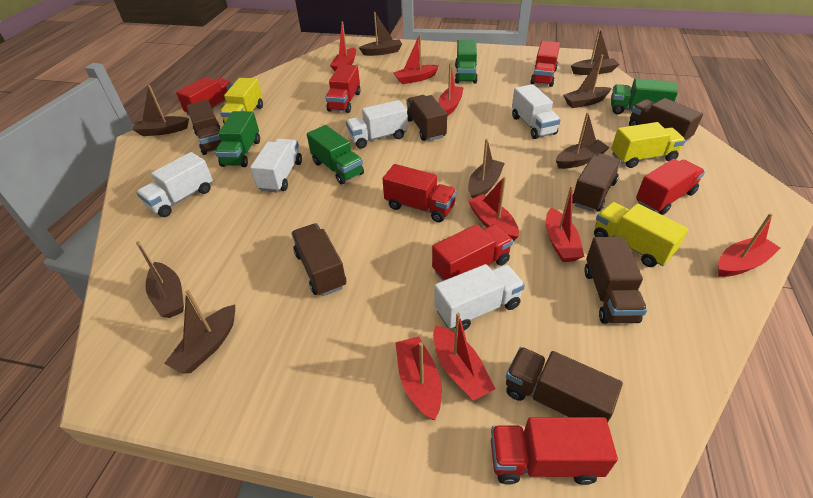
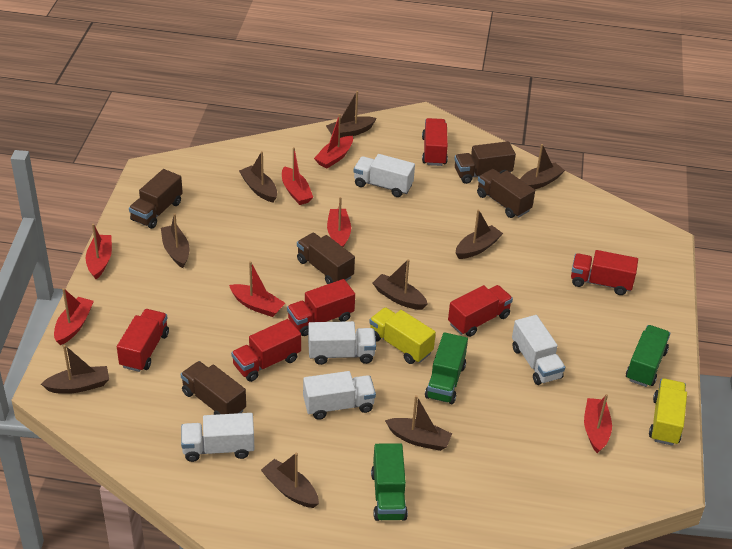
brown boat: [132,85,189,136] [136,241,184,318] [164,290,235,374] [359,12,402,56] [468,139,505,198] [556,112,610,169] [563,55,612,108] [571,28,619,75] = 8 -> [41,345,109,394] [161,213,189,268] [239,151,277,203] [261,452,319,508] [326,91,377,138] [373,259,428,310] [385,395,452,451] [456,209,503,259] [520,144,565,189] = 9
brown truck: [186,100,221,155] [291,223,346,296] [406,95,447,141] [506,347,623,422] [572,153,621,212] [584,237,647,324] [629,98,703,142] = 7 -> [129,169,183,229] [181,361,246,415] [297,233,355,284] [454,141,516,184] [477,169,535,218] = 5
green truck: [215,111,260,167] [307,125,364,184] [455,40,478,84] [611,78,678,114] = 4 -> [371,443,408,521] [425,332,468,404] [626,325,670,387] = 3
red boat: [330,21,356,71] [393,34,439,84] [396,336,441,420] [433,313,495,401] [439,63,464,116] [468,177,519,241] [546,185,585,262] [718,213,780,277] = 8 -> [54,288,94,345] [86,224,112,279] [229,261,285,317] [282,147,313,205] [314,114,353,169] [327,197,351,247] [584,394,612,453] = 7
red truck: [176,77,233,116] [326,64,361,113] [383,164,457,222] [432,224,513,281] [491,417,618,485] [530,41,560,87] [636,159,705,215] = 7 -> [117,309,169,372] [231,319,301,382] [287,279,355,336] [422,118,448,166] [448,285,513,337] [571,250,638,295] = 6
yellow truck: [220,78,263,124] [594,202,689,267] [611,122,686,168] = 3 -> [369,307,436,364] [649,378,687,446] = 2

